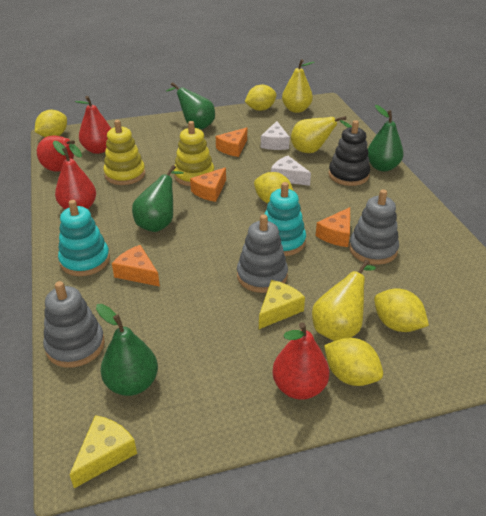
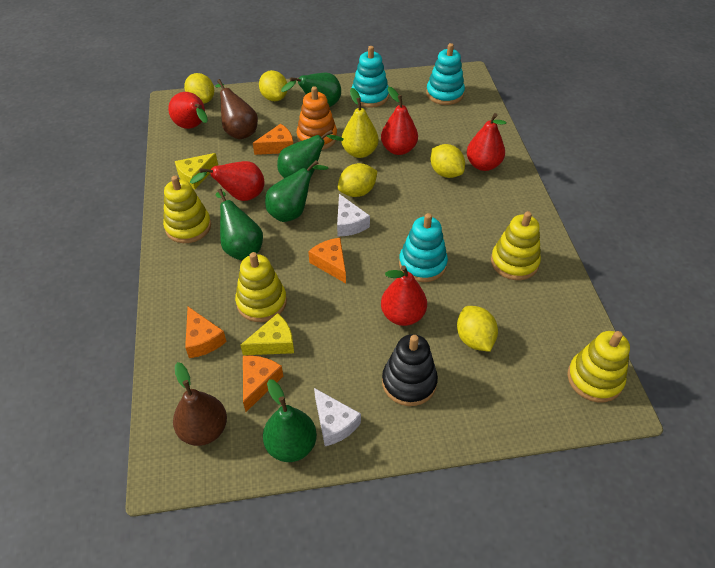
brown pear: none = 0 -> [173,362,227,446] [215,79,258,139] = 2
green pear: [96,304,158,396] [132,165,184,232] [166,82,215,129] [368,105,404,171] = 4 -> [216,189,263,260] [263,379,317,462] [265,160,328,222] [277,130,344,178] [281,73,341,107] = 5
grey stacking toy: [43,281,105,368] [237,214,288,293] [349,189,399,265] = 3 -> none = 0
orange stacking toy: none = 0 -> [297,86,337,150] = 1
red pear: [37,135,82,172] [53,141,96,209] [75,96,111,154] [272,322,329,400] = 4 -> [168,92,208,129] [190,161,265,201] [381,87,418,155] [381,266,427,326] [467,113,507,171] = 5
turquoise stacking toy: [58,200,110,276] [265,182,306,256] = 2 -> [352,46,389,108] [399,213,448,282] [426,43,465,105] = 3
yellow pear: [282,59,314,113] [291,116,352,153] [312,260,376,341] = 3 -> [341,88,379,158] = 1
yellow stacking toy: [104,120,145,185] [174,121,214,186] = 2 -> [163,176,211,243] [235,252,287,322] [491,211,541,280] [567,331,630,402] = 4

